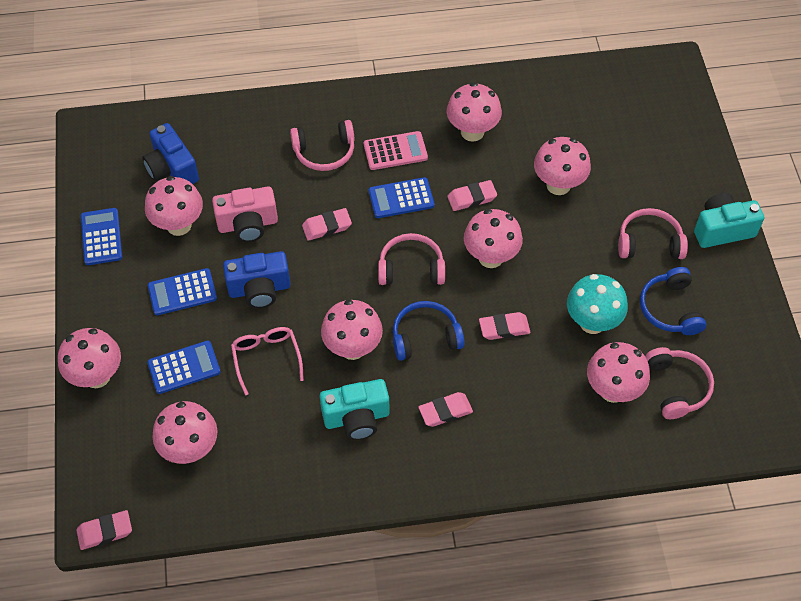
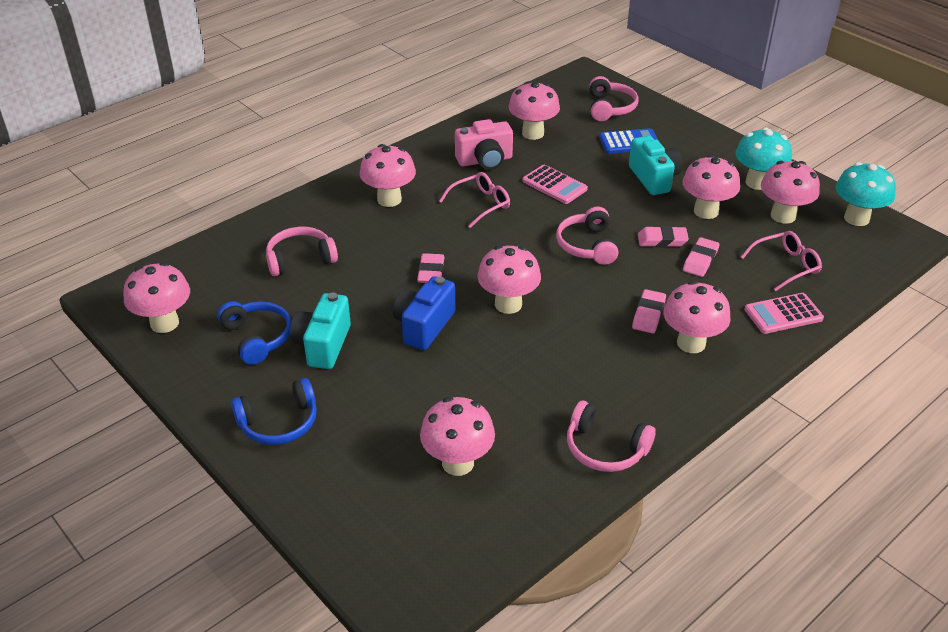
blue calculator: [81,208,122,265] [147,341,221,394] [148,268,217,315] [369,177,435,218] = 4 -> [599,128,659,154] = 1
blue camera: [142,123,199,184] [223,251,290,308] = 2 -> [393,276,455,350] = 1
pink calculator: [364,131,428,170] = 1 -> [522,165,588,204] [744,293,824,334] = 2
pink eraser: [76,510,132,550] [302,208,352,241] [418,392,473,427] [447,180,497,211] [479,312,530,340] = 5 -> [417,253,445,283] [632,289,666,333] [638,226,689,247] [683,237,720,277] = 4
pink glasses: [231,327,304,395] = 1 -> [439,172,510,228] [741,231,822,291] = 2
turquoise mushroom: [567,274,628,334] = 1 -> [736,128,792,190] [836,162,896,226] = 2

